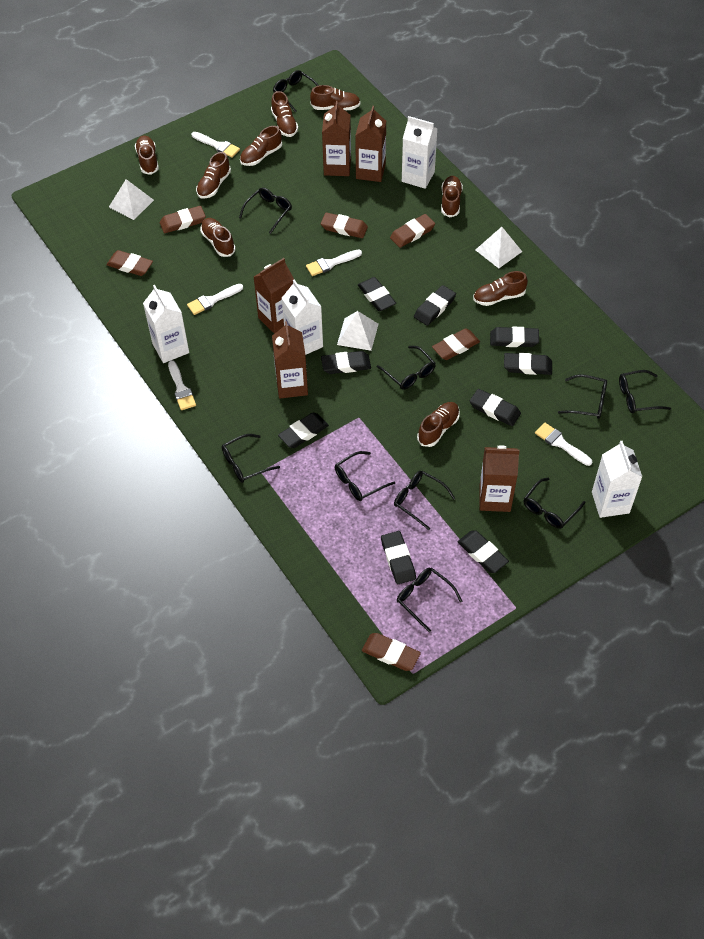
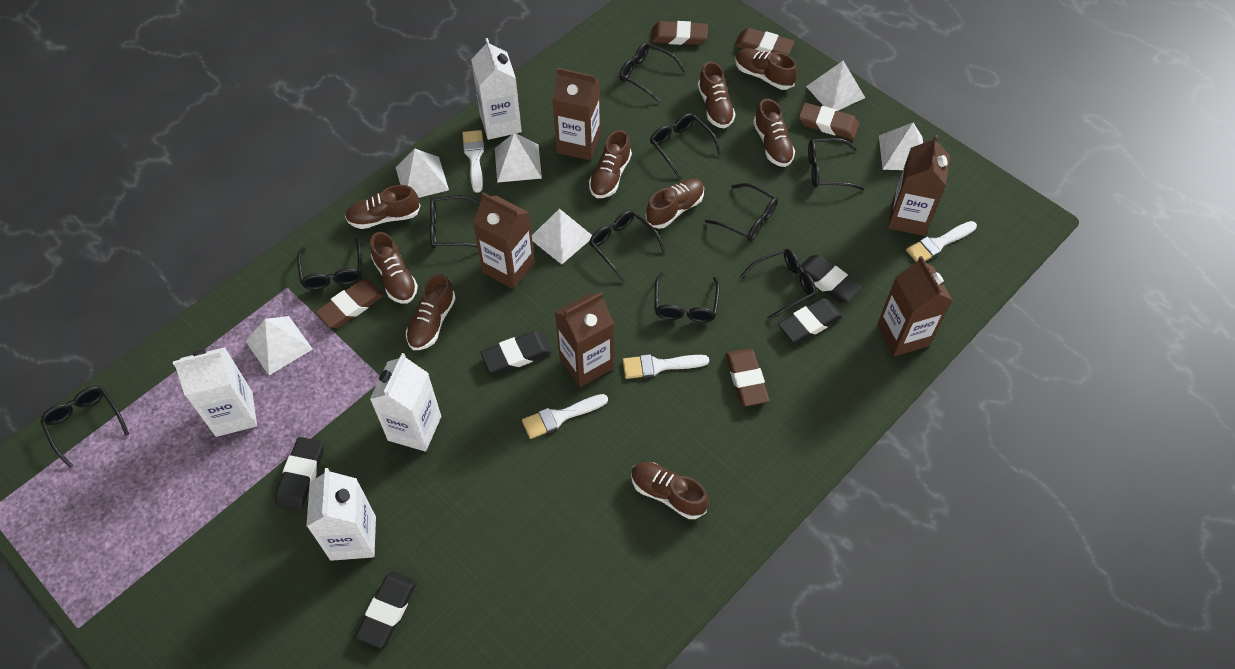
black eraser: [278,413,329,448] [321,351,371,374] [358,277,396,311] [381,531,416,584] [414,285,456,326] [457,530,509,573] [470,389,521,426] [490,327,539,347] [504,353,552,375] = 9 -> [275,437,324,511] [355,572,417,648] [480,331,552,374] [778,298,843,343] [799,255,862,303] = 5
brown eraser: [106,250,153,276] [160,206,206,233] [321,212,368,238] [362,633,421,671] [390,214,435,248] [432,328,480,360] = 6 -> [315,279,384,328] [651,21,708,45] [726,348,769,406] [734,28,794,55] [799,103,859,139] = 5
white brush: [168,360,196,410] [187,284,243,315] [192,132,240,158] [306,249,362,276] [535,422,592,466] = 5 -> [462,130,484,193] [522,394,608,439] [623,354,709,379] [906,221,977,262] = 4
white pyramid: [109,179,154,220] [337,311,378,351] [476,227,522,268] = 3 -> [246,316,313,375] [396,149,449,198] [495,133,542,183] [532,209,592,264] [806,61,865,111] [879,123,923,170] = 6

